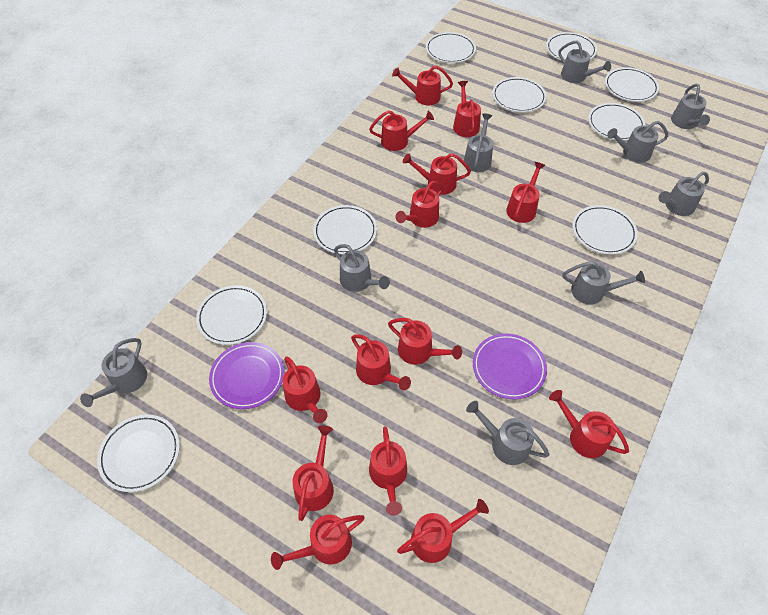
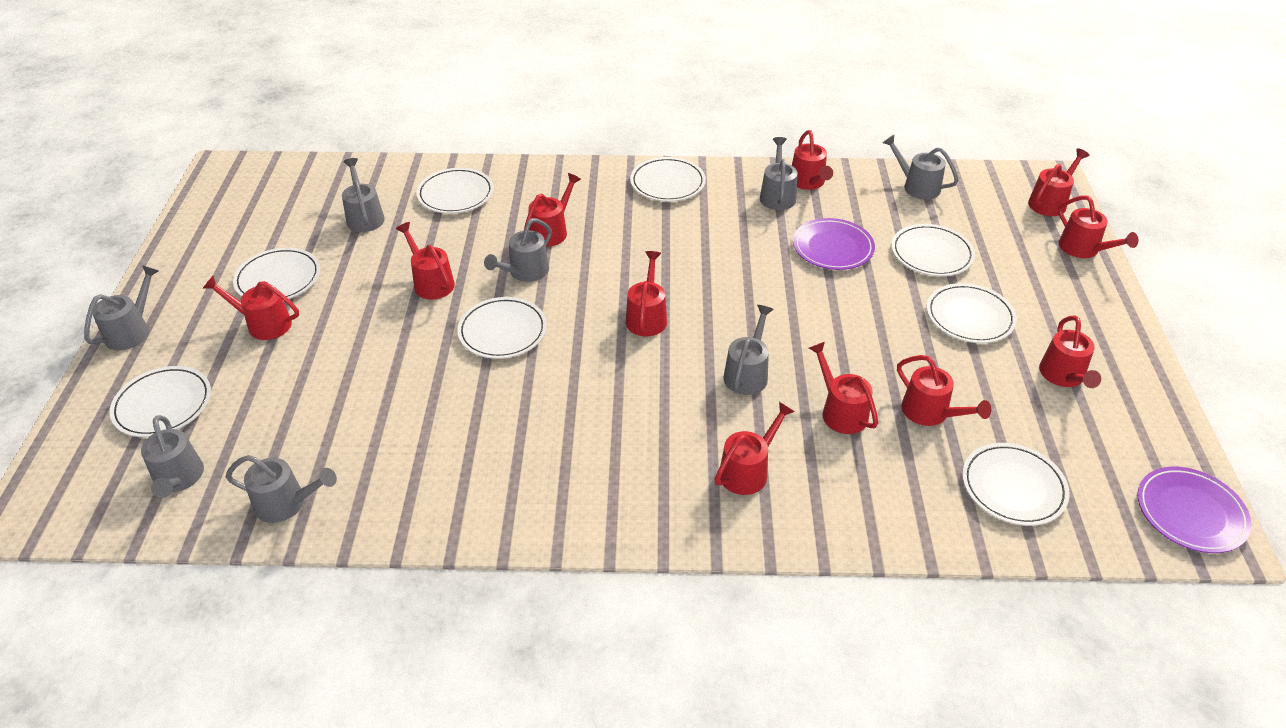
grey watering can: [80,338,147,407] [334,244,390,292] [464,113,493,172] [466,401,550,465] [558,40,611,83] [562,261,645,305] [607,121,668,163] [658,172,709,216] [671,84,710,129] = 9 -> [84,265,159,350] [141,415,204,498] [226,455,337,523] [342,158,385,232] [484,218,552,282] [724,305,774,395] [760,137,798,210] [883,135,959,200] = 8
red watering can: [271,515,365,570] [282,356,328,423] [293,426,334,521] [351,334,411,390] [369,111,434,151] [369,426,407,516] [388,318,462,365] [392,66,453,105] [396,181,443,228] [397,499,489,563] [403,153,471,194] [453,81,481,137] [506,162,546,223] [549,390,629,458] = 14 -> [203,276,299,340] [396,222,455,300] [524,173,581,247] [626,251,667,336] [714,402,795,495] [792,130,833,190] [809,342,878,434] [897,355,991,426] [1028,148,1090,216] [1039,316,1101,388] [1058,196,1139,258] = 11
white plate: [97,414,180,492] [196,285,267,345] [313,205,377,254] [426,32,476,63] [492,77,547,112] [546,32,597,61] [573,205,638,255] [588,103,645,141] [605,67,659,102] = 9 -> [109,366,211,437] [233,248,320,299] [416,168,494,214] [457,297,547,359] [630,157,706,202] [891,224,975,276] [927,283,1017,343] [962,443,1070,526] = 8

